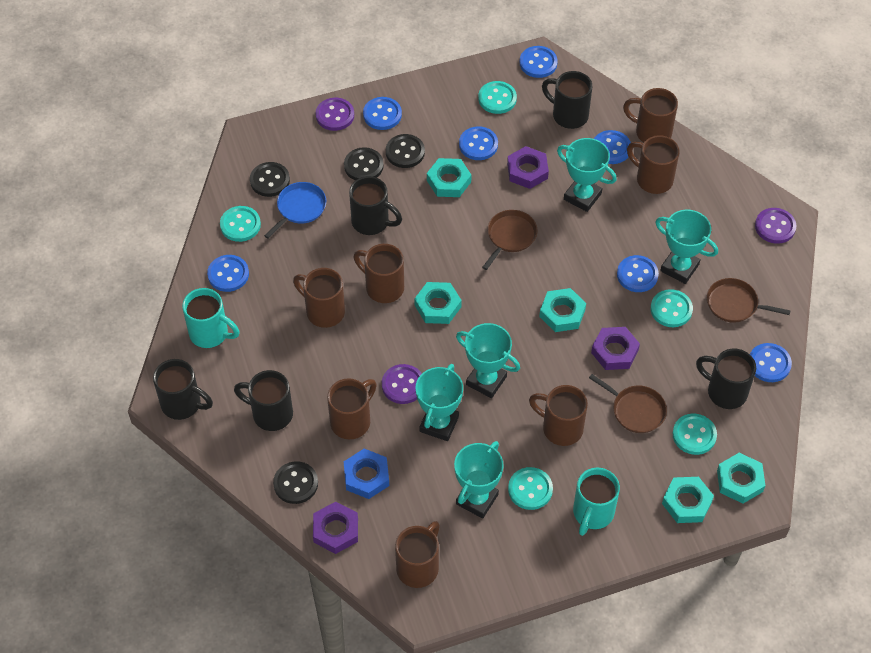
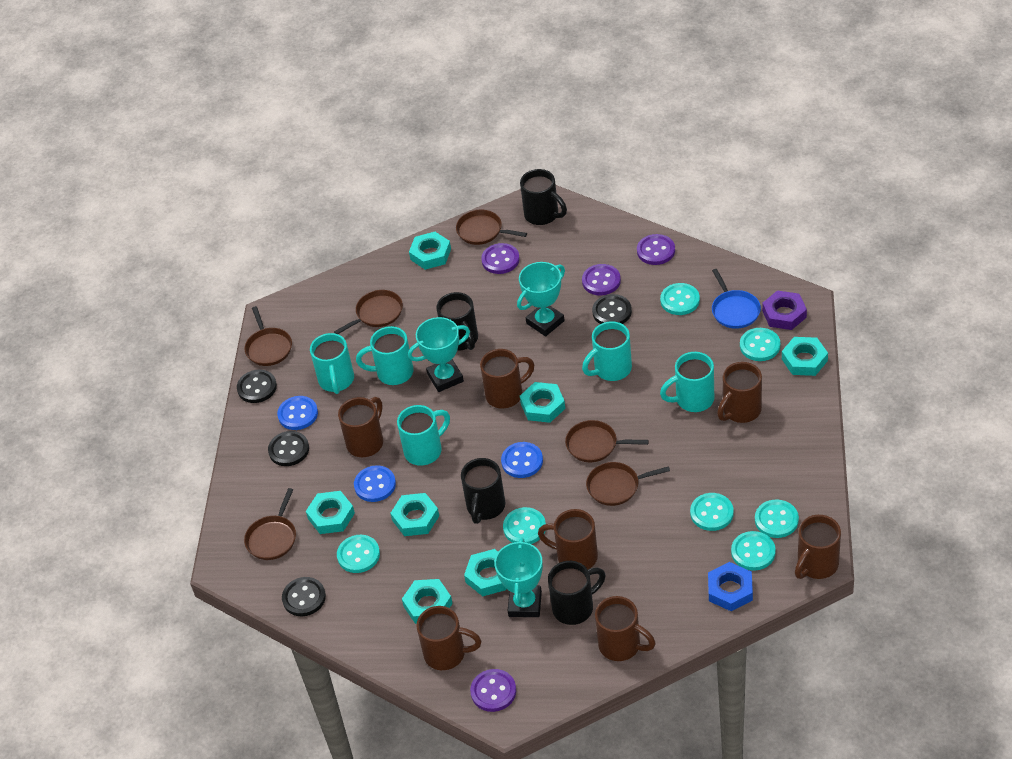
black mug: [153,359,213,420] [234,370,293,431] [349,176,402,235] [542,71,592,129] [696,349,756,409] = 5 -> [436,292,478,351] [461,458,505,524] [520,169,567,225] [548,561,606,625] = 4
blue button: [207,255,249,292] [363,97,402,130] [459,126,498,160] [520,46,558,78] [594,130,631,164] [617,255,659,292] [750,343,792,382] = 7 -> [277,396,318,430] [354,465,396,502] [501,442,543,478] = 3
brown pan: [482,210,538,270] [589,374,667,433] [707,278,791,323] = 3 -> [244,488,296,560] [245,306,292,366] [334,290,403,334] [456,210,527,245] [565,420,649,462] [586,462,670,506] = 6
purple button: [316,98,354,131] [382,364,422,404] [755,208,797,244] = 3 -> [470,669,516,712] [481,243,520,274] [582,264,621,295] [637,234,675,265] = 4
purple nut: [313,502,358,554] [507,146,549,189] [591,327,640,370] = 3 -> [762,290,807,330] = 1
turquoise button: [220,206,261,242] [478,81,517,114] [508,467,553,510] [651,289,693,327] [673,414,717,455] = 5 -> [337,535,380,573] [503,507,546,544] [660,283,700,315] [690,493,734,531] [731,531,776,571] [740,328,780,361] [755,499,799,538] = 7
turquoise mug: [182,288,240,348] [573,468,620,536] = 2 -> [310,333,354,394] [356,326,414,385] [397,405,450,466] [582,321,632,381] [660,352,714,412] = 5
turquoise nut: [414,282,462,324] [427,158,471,197] [539,288,586,332] [662,477,714,523] [717,453,765,503] = 5 -> [306,491,355,534] [390,493,439,536] [402,579,453,624] [409,232,451,270] [464,549,507,596] [520,382,565,423] [782,337,828,376] = 7
turquoise trophy: [416,364,463,441] [454,441,504,518] [456,323,520,398] [557,138,617,212] [655,210,718,284] = 5 -> [408,317,470,392] [494,538,543,617] [517,262,565,336] = 3

